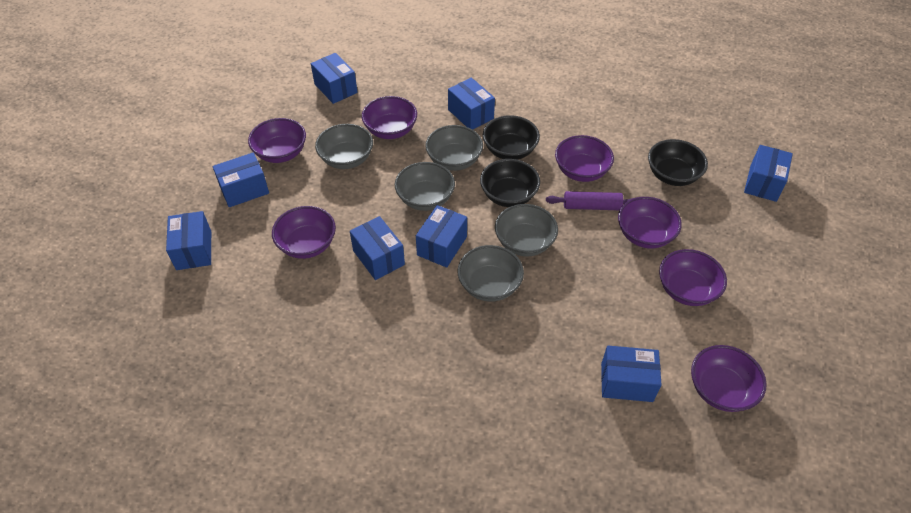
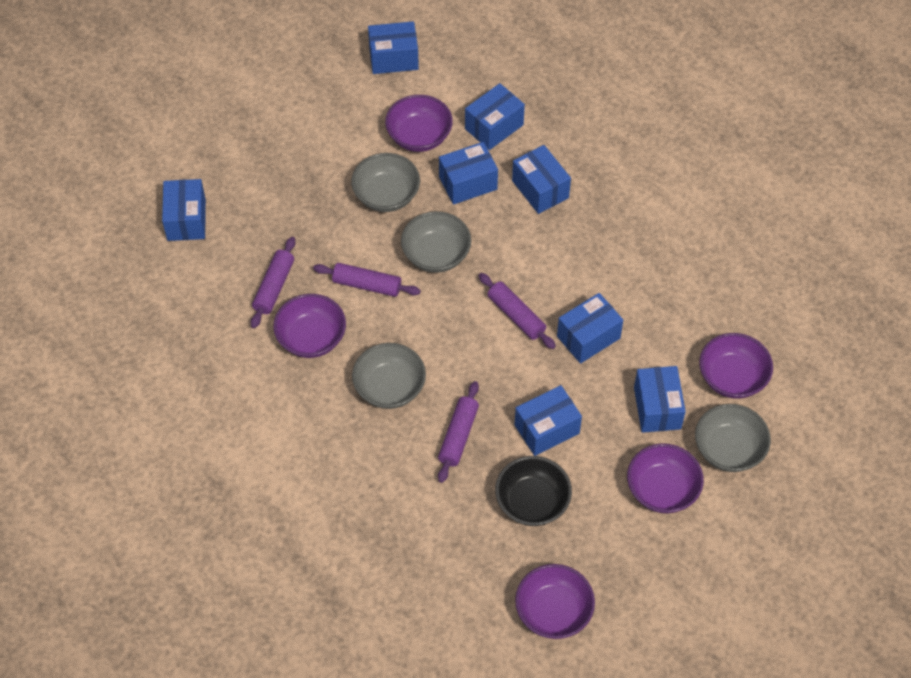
black bowl: [480,159,540,207] [483,115,540,160] [648,139,708,186] = 3 -> [495,456,572,526] = 1
grey bowl: [315,124,373,169] [395,162,455,211] [425,125,483,171] [458,245,524,302] [495,204,558,256] = 5 -> [351,153,420,212] [352,343,426,409] [401,211,471,273] [695,404,771,472] = 4
purple bowl: [248,118,306,163] [272,206,336,259] [362,96,417,139] [555,135,614,182] [618,197,682,249] [659,249,727,306] [691,345,767,412] = 7 -> [273,294,346,358] [385,95,453,152] [515,564,595,639] [627,443,704,513] [699,333,773,399] = 5
purple rolling pin: [546,191,633,210] = 1 -> [251,237,295,328] [313,263,421,297] [438,381,479,483] [479,273,556,349] = 4

